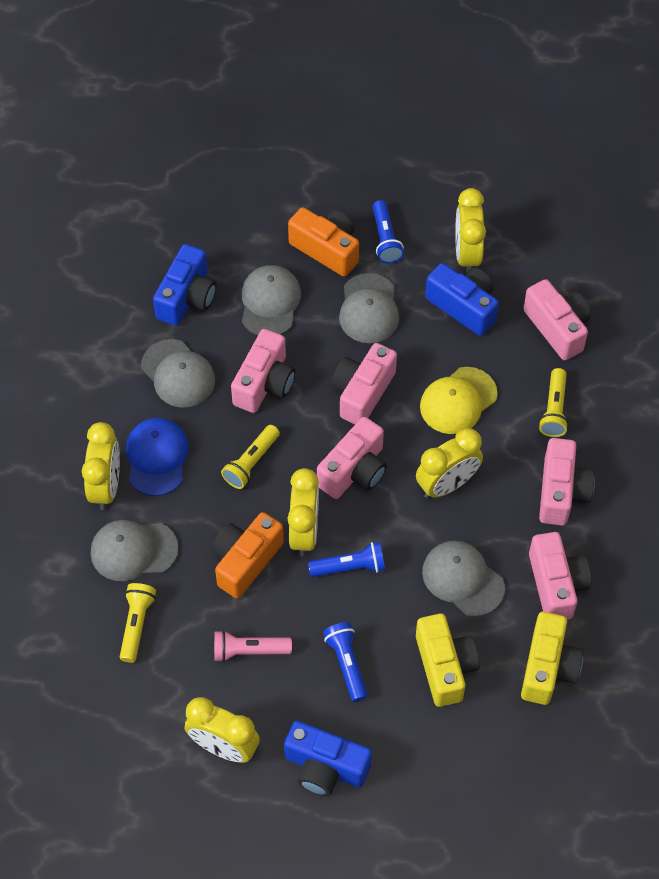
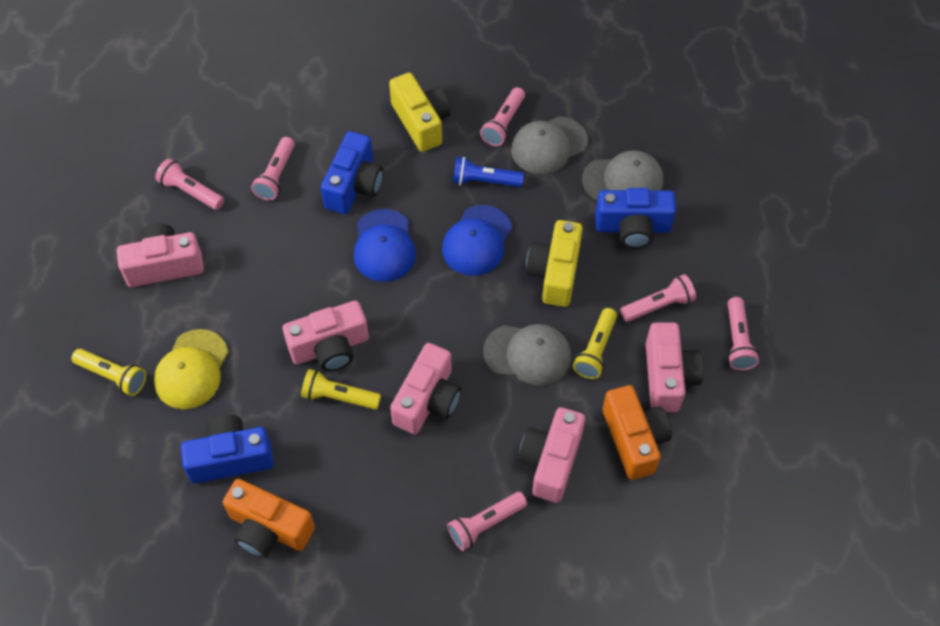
blue cap: [126,418,189,496] = 1 -> [354,209,416,282] [442,205,512,276] = 2
blue flashlight: [308,542,385,577] [323,622,368,702] [373,200,404,263] = 3 -> [453,157,524,187] = 1
grey cap: [91,520,178,581] [141,339,215,408] [242,265,301,336] [339,273,399,343] [422,541,505,617] = 5 -> [483,324,571,385] [511,117,588,174] [582,150,663,201] = 3
pink camera: [231,329,295,413] [317,417,387,499] [332,343,397,424] [523,279,591,360] [529,532,592,620] [539,438,595,526] = 6 -> [117,223,204,287] [283,301,369,371] [390,343,461,434] [518,407,585,503] [646,323,704,412] = 5
pink flashlight: [214,630,292,662] = 1 -> [155,158,224,210] [251,137,295,200] [447,492,527,551] [480,87,525,146] [620,274,696,322] [727,297,759,371] = 6
yellow clock: [82,422,120,510] [185,697,260,763] [288,468,319,557] [416,428,483,499] [455,188,486,272] = 5 -> none = 0

